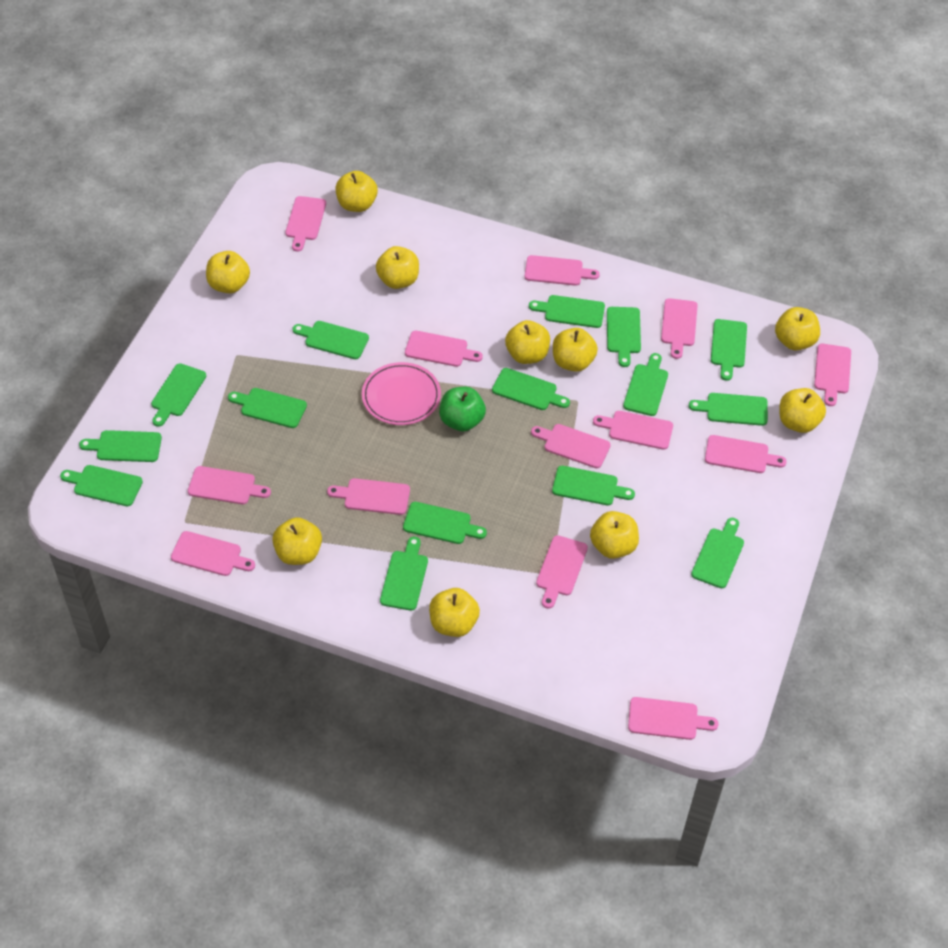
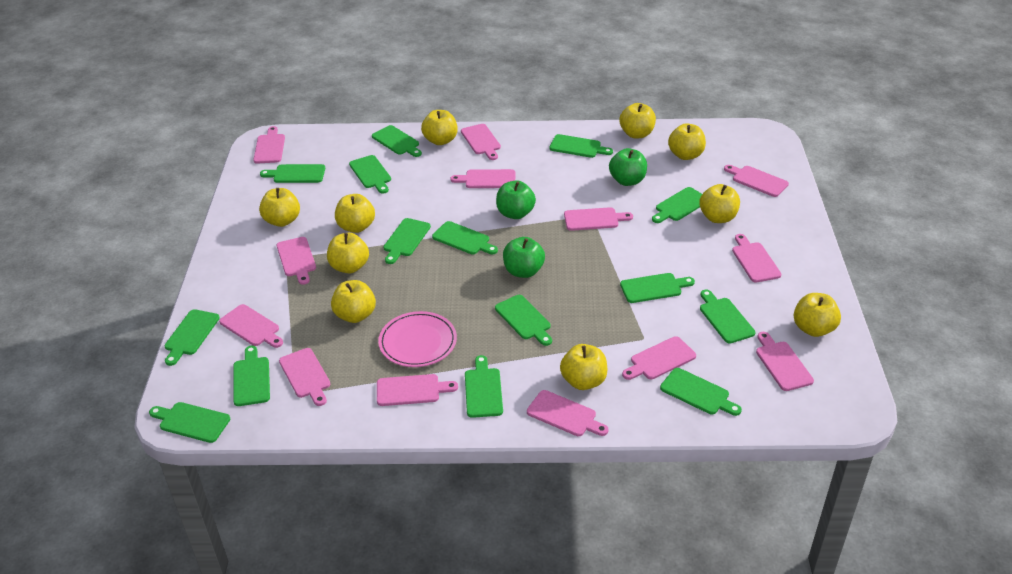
green apple: [439,387,486,432] = 1 -> [496,180,536,219] [503,237,545,278] [609,148,647,186] = 3

